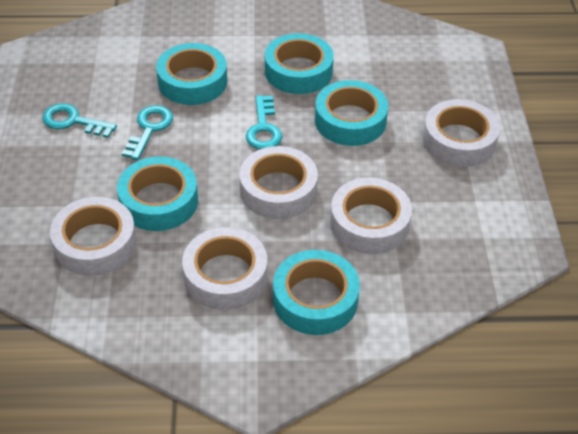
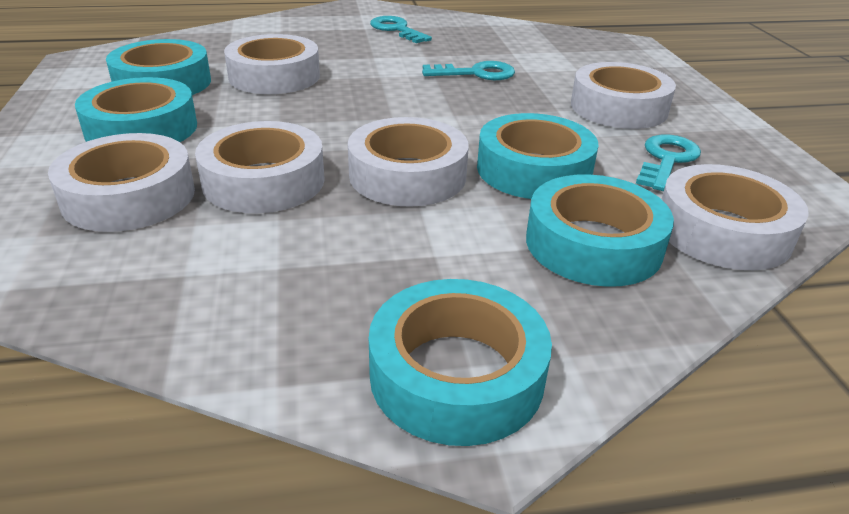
white tape: [50,197,137,276] [182,227,267,310] [239,146,318,219] [330,178,412,254] [423,99,500,167] = 5 -> [48,133,195,232] [195,121,325,213] [224,34,320,94] [348,117,469,207] [571,62,676,129] [661,164,809,270] = 6

